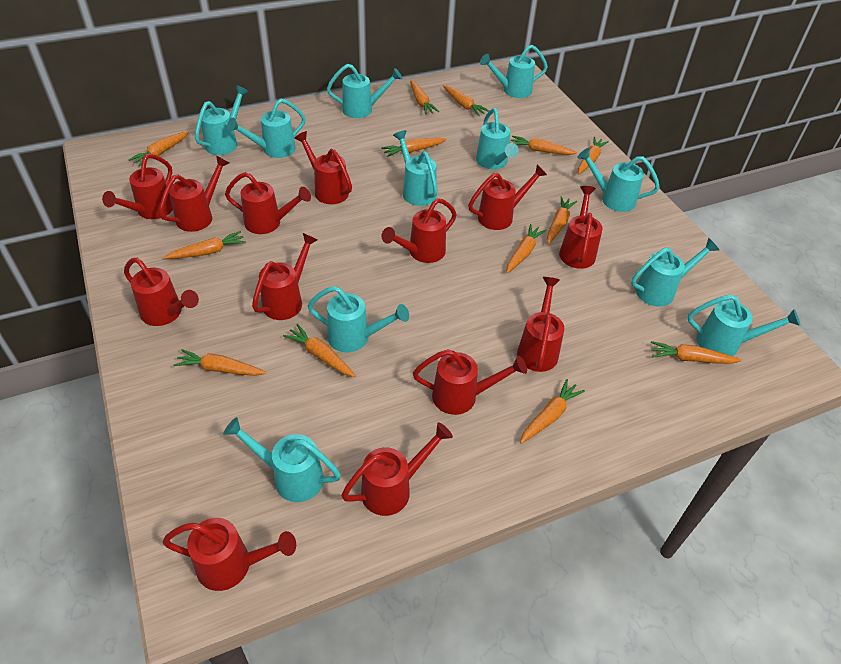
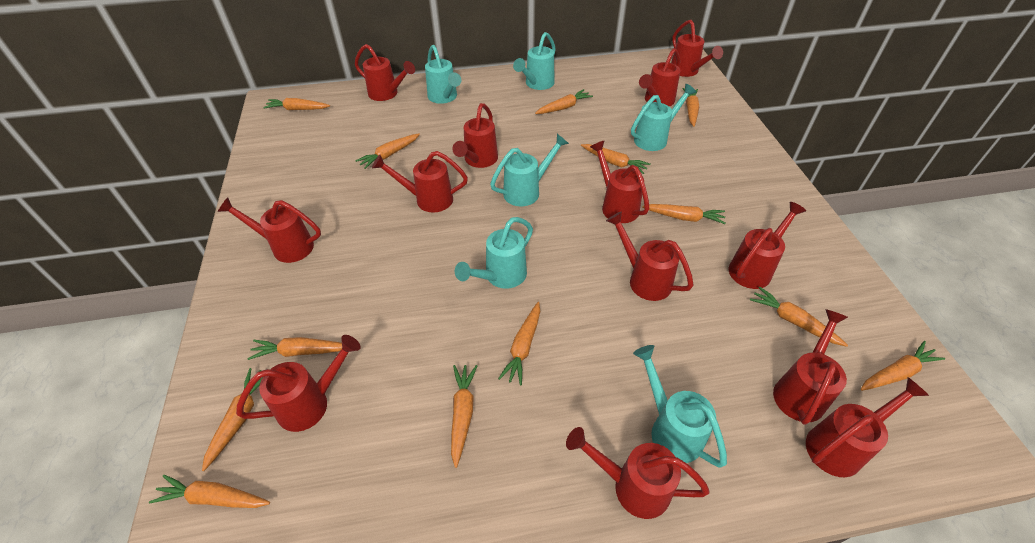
turquoise watering can: [195,85,249,155] [223,417,341,502] [227,99,306,158] [308,286,409,352] [327,64,403,118] [393,130,438,206] [476,108,519,169] [480,45,548,98] [577,148,660,212] [631,238,719,307] [687,294,800,356] = 11 -> [425,45,461,104] [455,217,533,289] [490,134,569,206] [513,32,556,90] [631,84,697,151] [633,345,727,468] = 6

